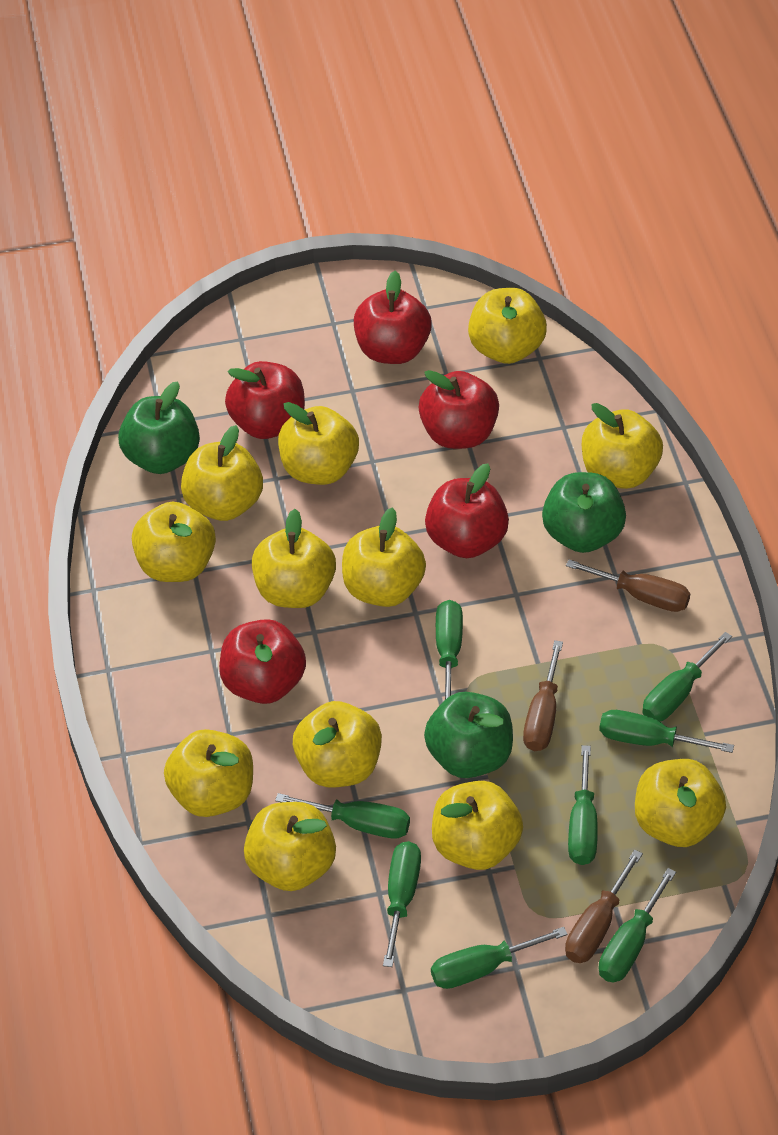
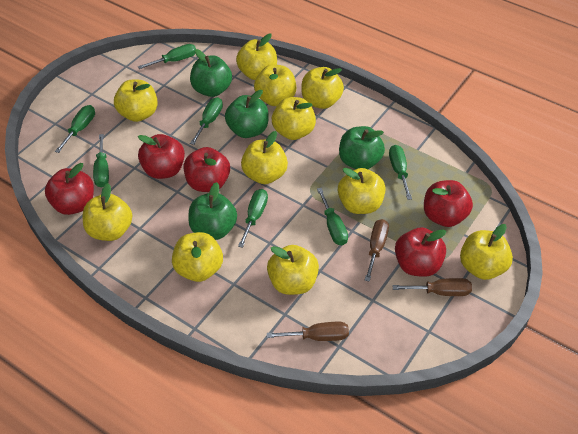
green apple: [118,381,200,474] [424,692,513,778] [542,472,626,553] = 3 -> [188,182,237,240] [190,49,232,97] [225,90,269,138] [339,126,385,169] = 4
green screwdriver: [275,793,410,839] [383,841,421,967] [431,927,568,989] [436,600,463,701] [568,745,598,865] [599,710,734,753] [599,868,676,982] [642,632,732,721] = 8 -> [55,105,95,153] [93,134,109,187] [138,44,196,69] [190,97,223,145] [238,189,268,248] [317,188,348,245] [389,145,412,200] = 7
yellow apple: [132,502,216,582] [164,729,253,817] [181,425,263,521] [244,802,336,891] [252,509,336,608] [278,402,359,485] [293,701,382,787] [342,508,426,607] [432,781,523,870] [468,288,547,364] [582,403,663,489] [635,759,726,847] = 12 -> [83,183,132,241] [114,79,158,122] [172,232,223,282] [236,34,277,80] [241,131,288,184] [254,64,296,106] [267,245,319,295] [272,97,316,140] [301,67,344,109] [338,168,386,214] [460,224,513,280] = 11

